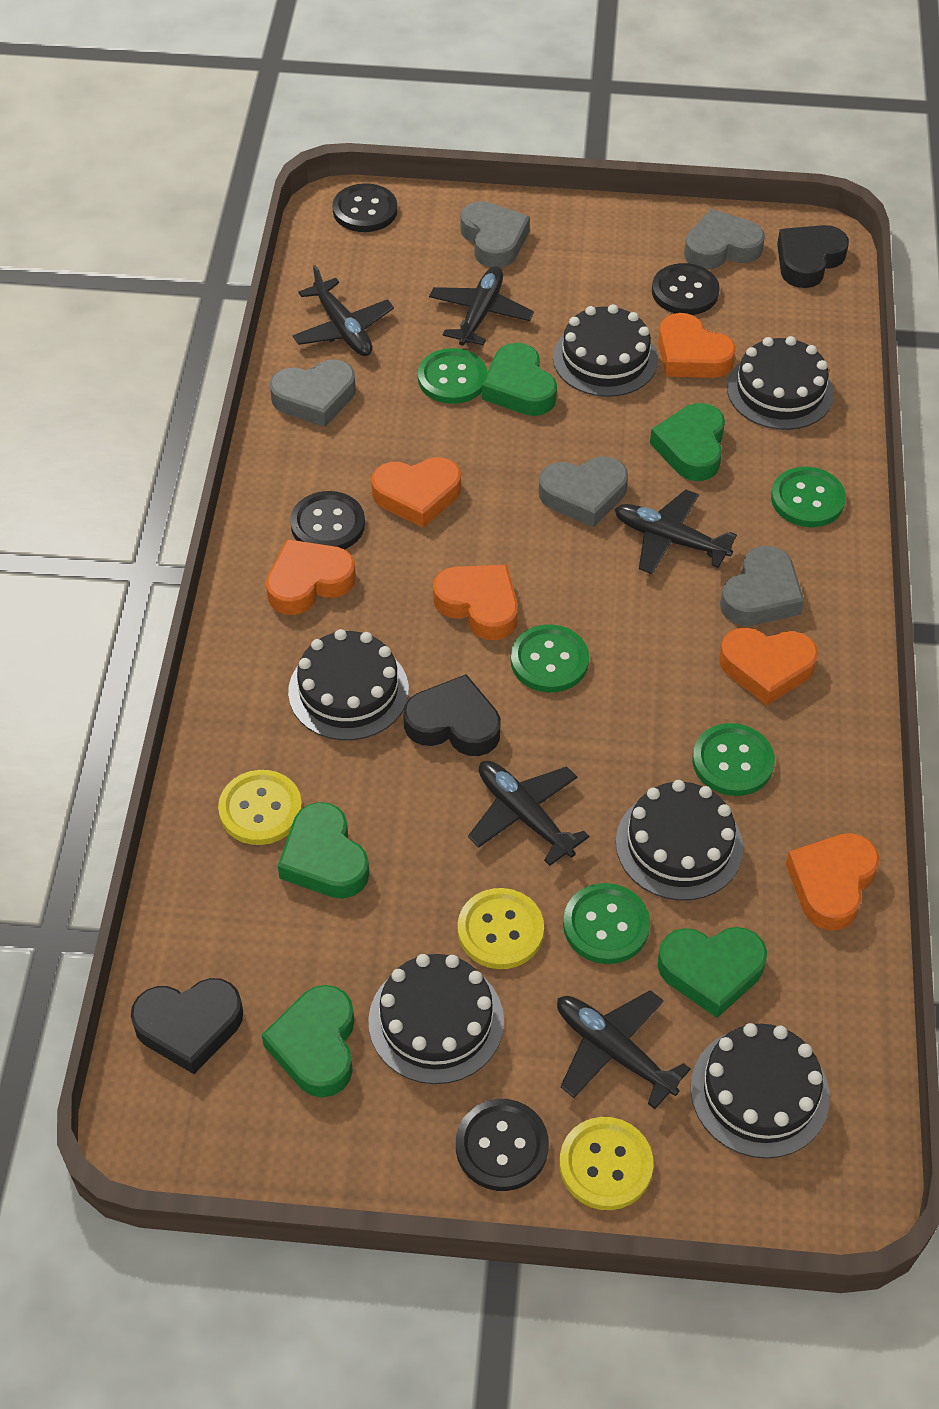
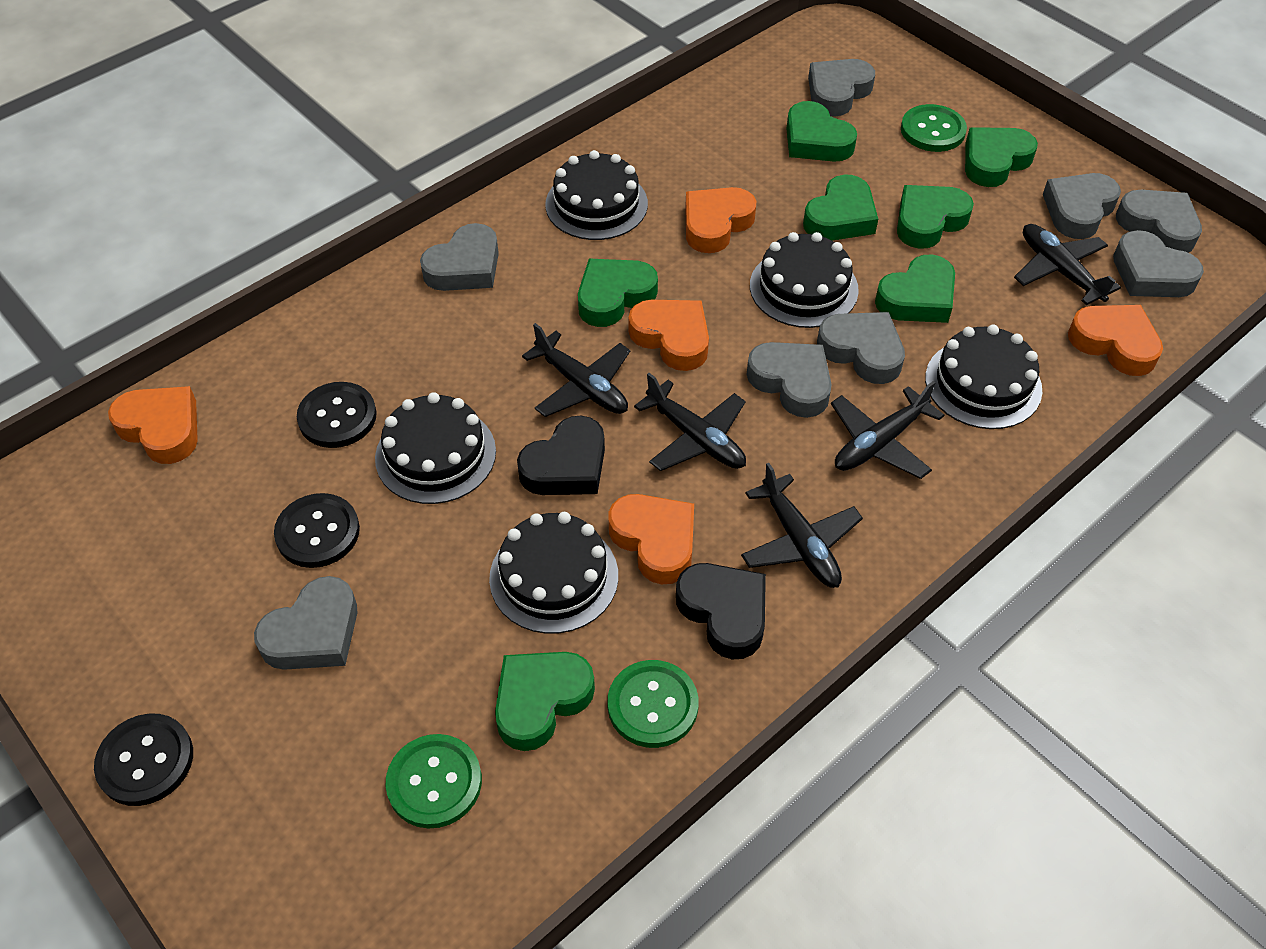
black button: [290,491,365,549] [332,183,397,232] [456,1099,549,1191] [652,263,720,315] = 4 -> [94,714,193,806] [274,493,360,568] [297,382,377,448] = 3
black cake: [288,629,409,740] [368,954,504,1084] [553,304,658,397] [616,780,743,900] [691,1023,830,1158] [727,336,834,430] = 6 -> [375,392,496,504] [489,512,618,634] [545,150,648,240] [750,232,859,328] [925,325,1042,429] = 5
black heart: [131,978,243,1074] [403,674,501,756] [777,225,849,288] = 3 -> [517,416,605,495] [676,563,766,659] = 2
green button: [418,348,488,404] [511,624,589,692] [563,883,650,964] [692,723,775,796] [771,467,846,527] = 5 -> [385,734,482,829] [607,660,699,748] [901,104,967,152] = 3
green heart: [262,985,354,1097] [278,802,369,899] [482,343,557,416] [650,403,725,481] [657,927,767,1018] = 5 -> [495,652,595,751] [578,259,658,327] [786,101,857,162] [803,174,878,240] [875,255,955,323] [897,185,974,249] [965,127,1038,187] = 7
grey heart: [270,360,356,427] [461,201,530,268] [539,457,628,528] [684,209,765,269] [720,546,804,626] = 5 -> [254,576,358,670] [420,223,499,291] [746,342,832,418] [808,59,875,117] [817,312,905,384] [1043,173,1121,239] [1113,230,1204,297] [1116,190,1202,253] = 8
orange heart: [266,539,356,615] [371,457,461,528] [433,565,518,640] [658,313,736,378] [719,627,818,705] [786,833,880,931] = 6 -> [108,386,198,464] [608,494,694,584] [629,300,709,371] [685,187,757,253] [1068,305,1163,376] = 5
yellow button: [218,770,302,845] [458,888,544,969] [559,1117,653,1210] = 3 -> none = 0

